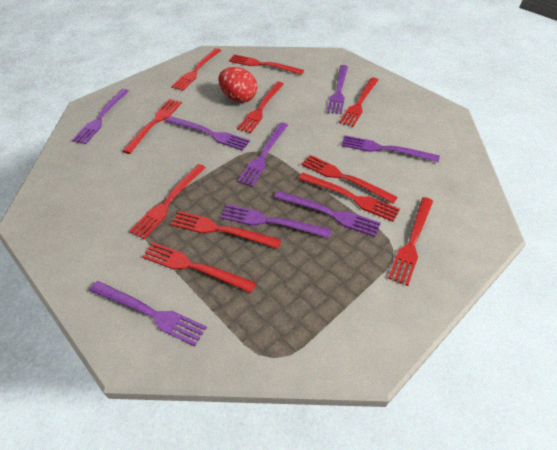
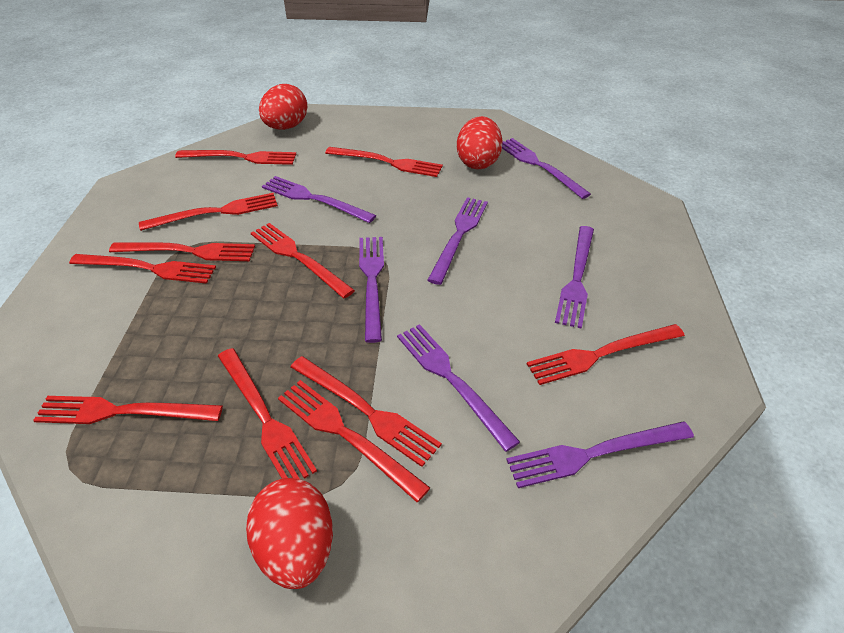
purple fork: [72,89,129,144] [89,281,207,346] [166,116,250,151] [220,204,332,238] [237,122,288,187] [274,191,381,237] [327,65,348,114] [341,135,440,162] = 8 -> [262,176,376,223] [359,237,384,343] [397,324,520,452] [427,197,488,285] [502,138,591,199] [507,421,694,488] [555,226,594,329] = 7
red egg: [218,67,257,103] = 1 -> [246,478,333,589] [259,84,307,130] [457,116,503,169] = 3

